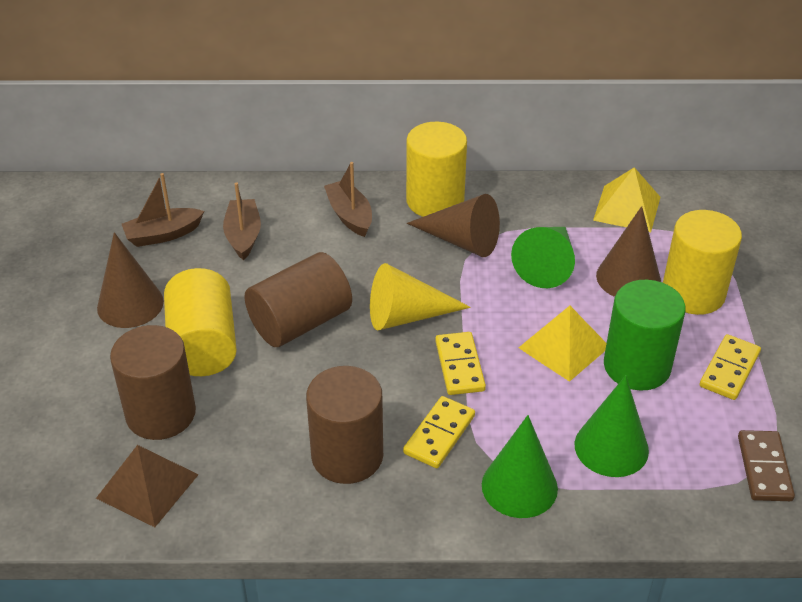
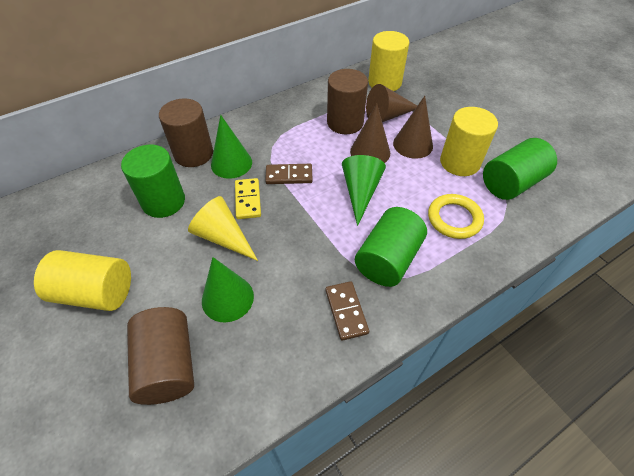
brown boat: [122,173,204,247] [223,183,261,260] [324,162,372,237] = 3 -> none = 0
brown domino: [738,430,795,501] = 1 -> [265,164,313,184] [326,281,369,341] = 2
brown pyramid: [96,445,199,527] = 1 -> none = 0
green cylinder: [604,280,686,391] = 1 -> [121,145,185,218] [355,207,427,287] [483,138,557,200] = 3
yellow domino: [403,396,475,468] [435,332,486,395] [700,334,761,400] = 3 -> [235,178,261,219] = 1
yellow pyramid: [519,306,606,382] [593,167,660,232] = 2 -> none = 0
yellow ring: none = 0 -> [428,194,484,239] = 1

